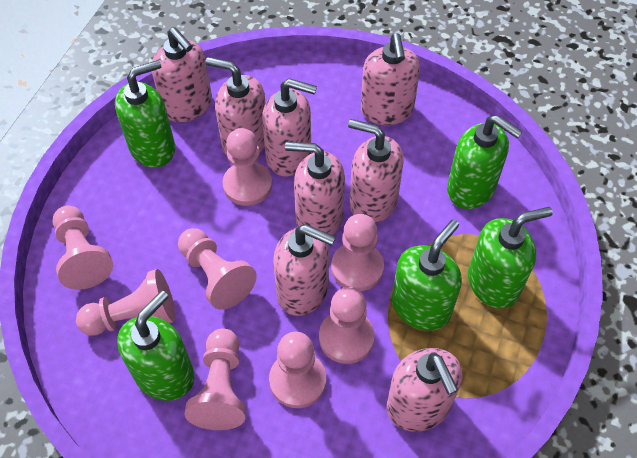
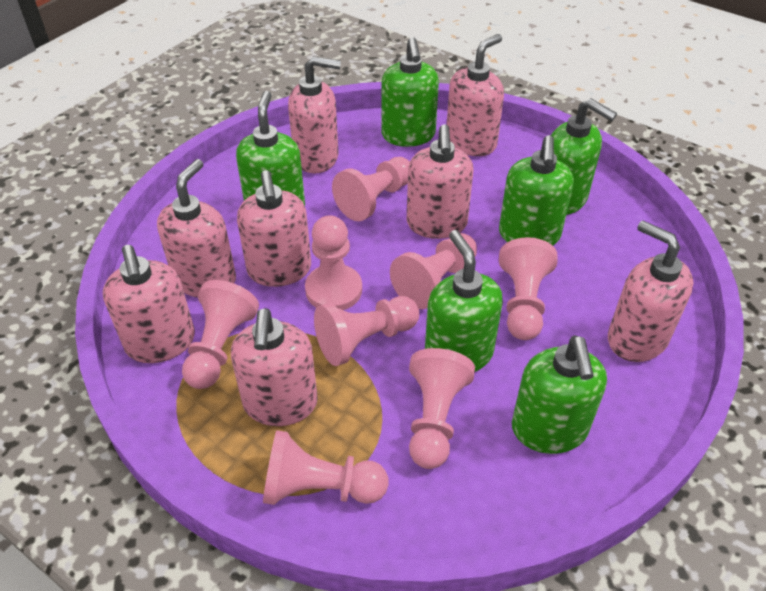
green soap dispenser: [115,60,175,168] [117,291,194,401] [392,219,462,331] [447,115,523,209] [468,207,553,309] = 5 -> [236,91,305,206] [382,37,439,147] [425,230,503,372] [499,135,574,245] [512,335,607,454] [551,98,617,215] = 6

